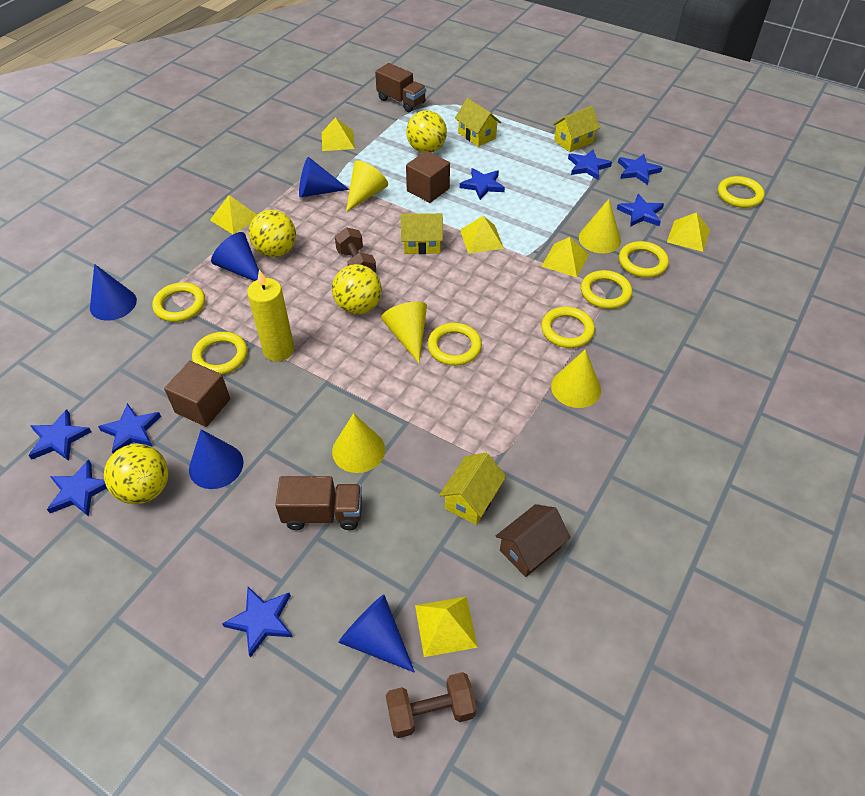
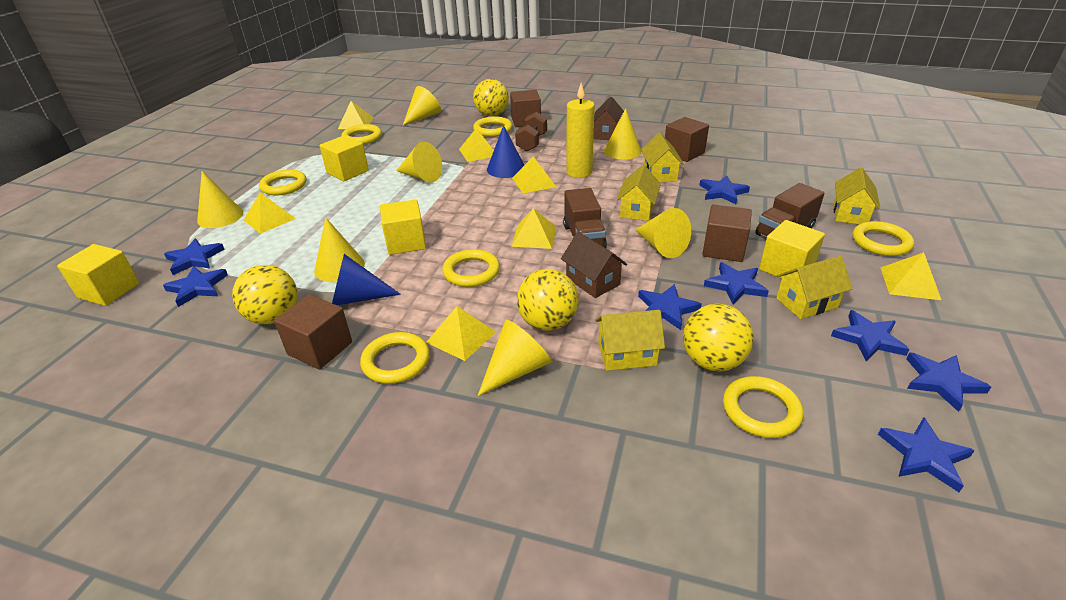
blue cone: [90,264,137,321] [189,429,244,489] [211,232,259,281] [299,157,349,197] [338,594,415,672] = 5 -> [332,254,401,305] [487,125,524,178] = 2
brown cube: [164,361,230,427] [406,151,450,203] = 2 -> [274,295,352,370] [510,90,541,127] [665,117,709,162] [702,204,752,262] = 4
brown dumbbell: [335,227,376,273] [386,672,477,738] = 2 -> [515,112,547,152] = 1
brown house: [496,504,571,577] = 1 -> [561,232,627,298] [594,97,624,140] = 2
yellow cone: [332,413,385,473] [346,160,388,212] [381,302,427,363] [551,349,601,408] [579,199,621,253] = 5 -> [197,171,243,228] [314,217,365,282] [396,142,442,182] [403,86,441,125] [478,320,552,396] [604,108,642,159] [635,208,691,258] = 7
yellow cube: none = 0 -> [57,244,139,306] [319,135,369,181] [380,199,426,255] [759,220,825,279] = 4
yellow house: [401,213,443,254] [439,453,506,525] [455,98,501,147] [553,106,600,152] = 4 -> [595,310,665,371] [617,165,661,221] [641,133,684,182] [776,256,852,319] [834,167,880,224] = 5
yellow pyramid: [210,195,257,234] [322,117,355,151] [415,596,478,657] [460,216,504,254] [542,237,589,277] [667,212,710,252] = 6 -> [244,192,296,234] [338,101,373,129] [426,306,496,361] [459,128,494,162] [511,208,556,249] [512,156,556,194] [880,252,941,300] = 7

